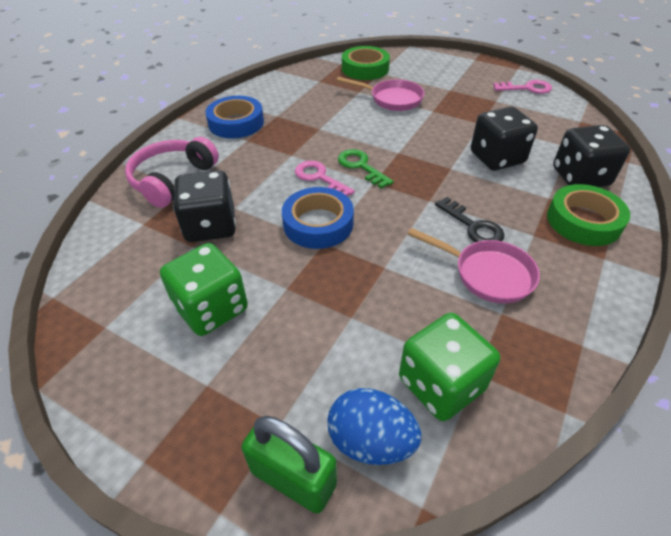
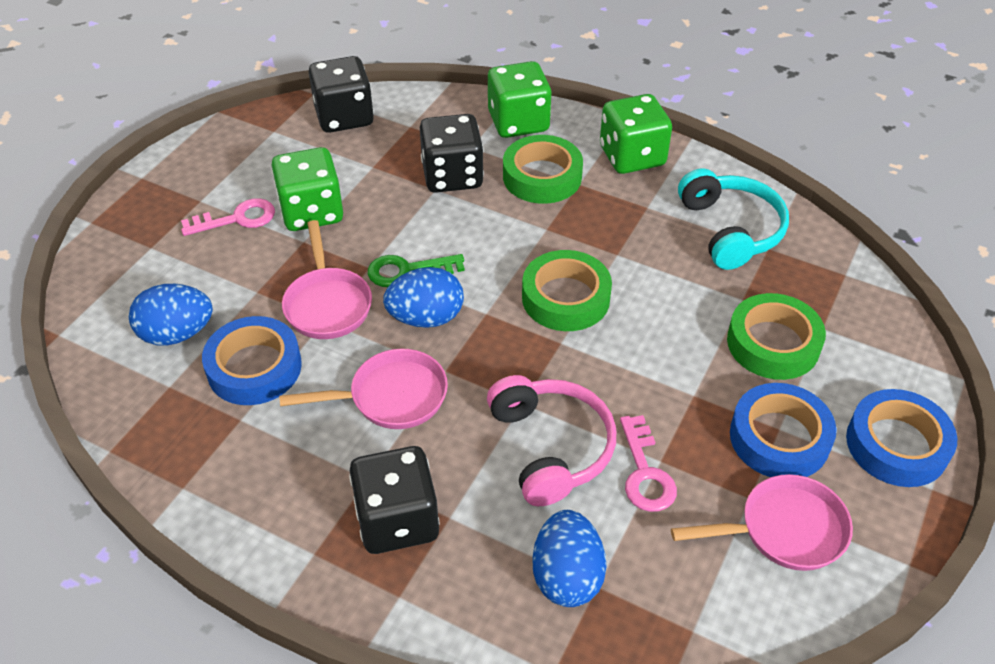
black key: [435,197,504,242] = 1 -> none = 0
blue egg: [327,388,421,465] = 1 -> [129,284,213,346] [383,267,464,328] [532,510,606,607] = 3
blue tape: [205,96,264,139] [282,187,354,249] = 2 -> [202,316,302,405] [730,383,836,477] [846,389,957,487] = 3
green dice: [160,243,248,336] [399,313,500,421] = 2 -> [271,147,343,231] [488,61,552,138] [600,94,672,174] = 3
green padlock: [241,416,337,513] = 1 -> none = 0
green tape: [342,46,390,80] [547,184,630,246] = 2 -> [503,135,583,204] [522,250,612,331] [727,293,826,380] = 3
pink pan: [337,77,425,111] [407,228,540,304] = 2 -> [279,349,448,429] [282,220,372,339] [671,474,853,571] = 3
turquoise headphones: none = 0 -> [678,168,789,270] = 1

